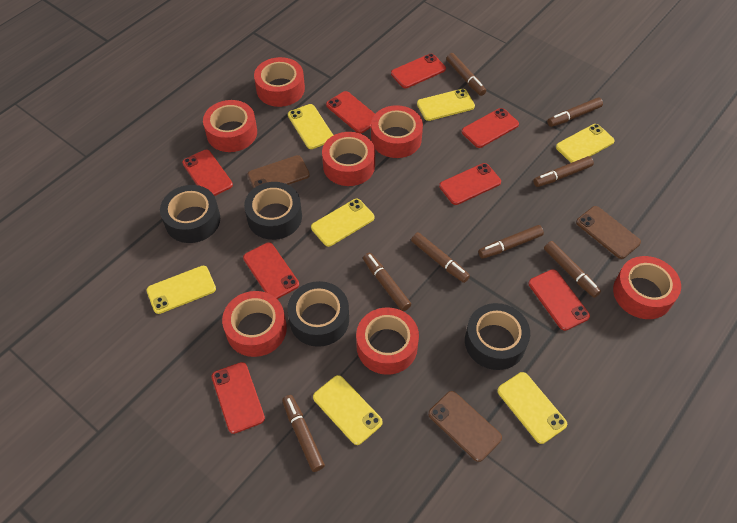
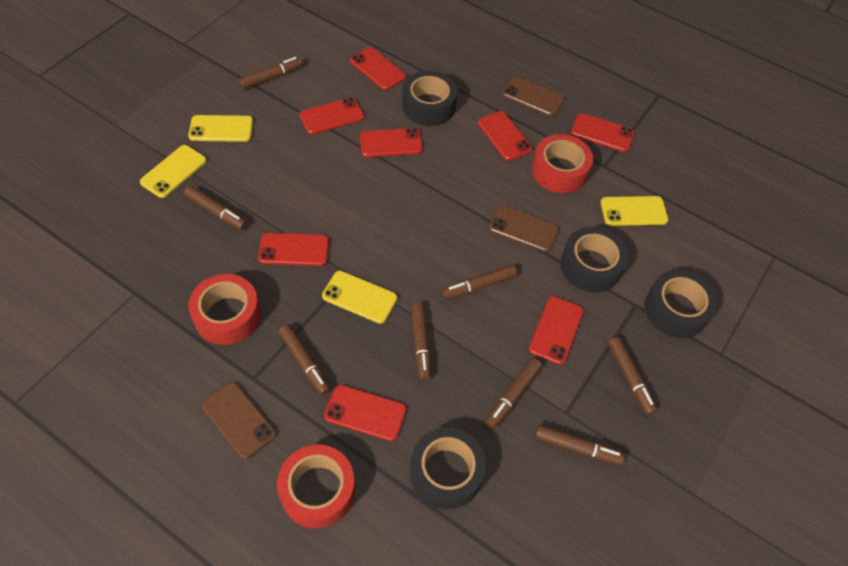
red tape: [203,100,257,152] [222,291,287,357] [254,57,305,107] [322,132,375,186] [356,307,419,375] [371,105,423,158] [613,256,681,319] = 7 -> [188,274,261,345] [277,444,355,529] [532,134,593,193] = 3
yellow phone: [147,266,216,314] [288,104,333,149] [311,199,374,247] [313,375,383,445] [417,89,475,121] [497,372,567,444] [556,124,615,163] = 7 -> [140,145,207,198] [188,115,253,142] [322,271,397,324] [601,196,668,226] = 4

